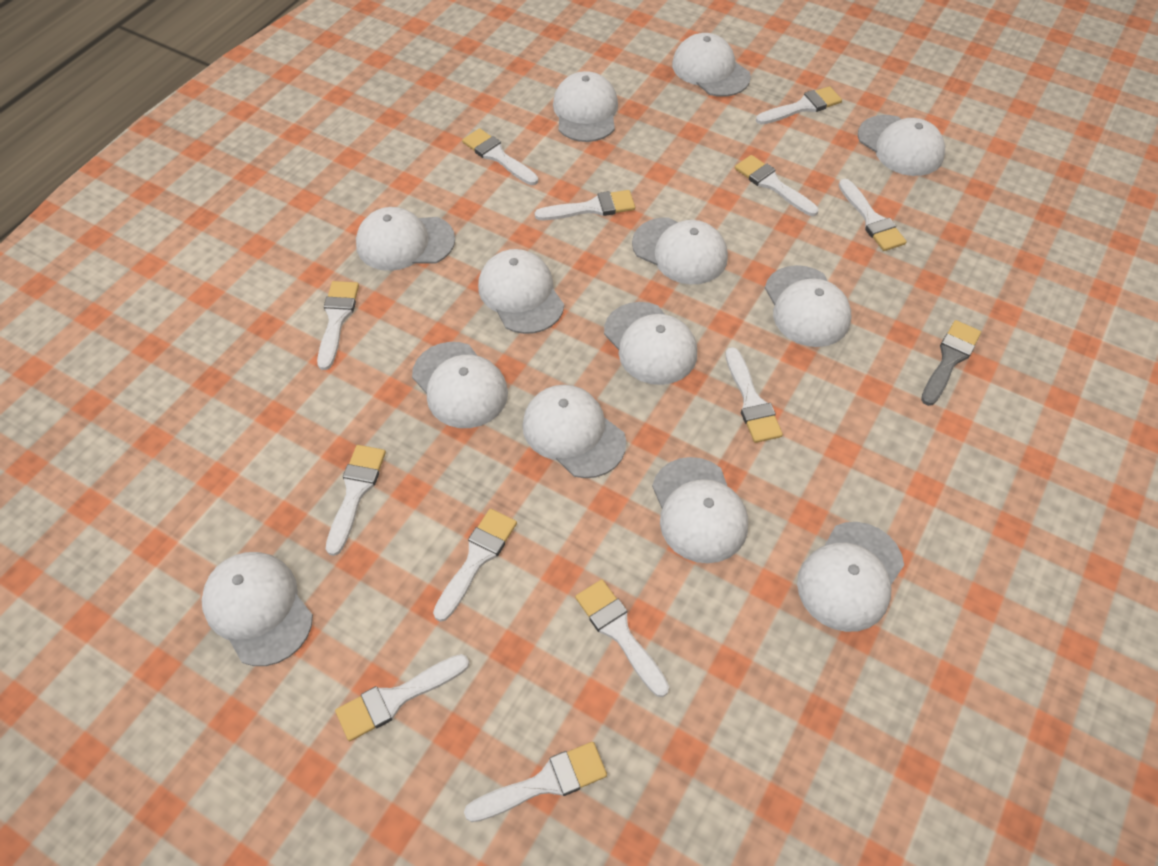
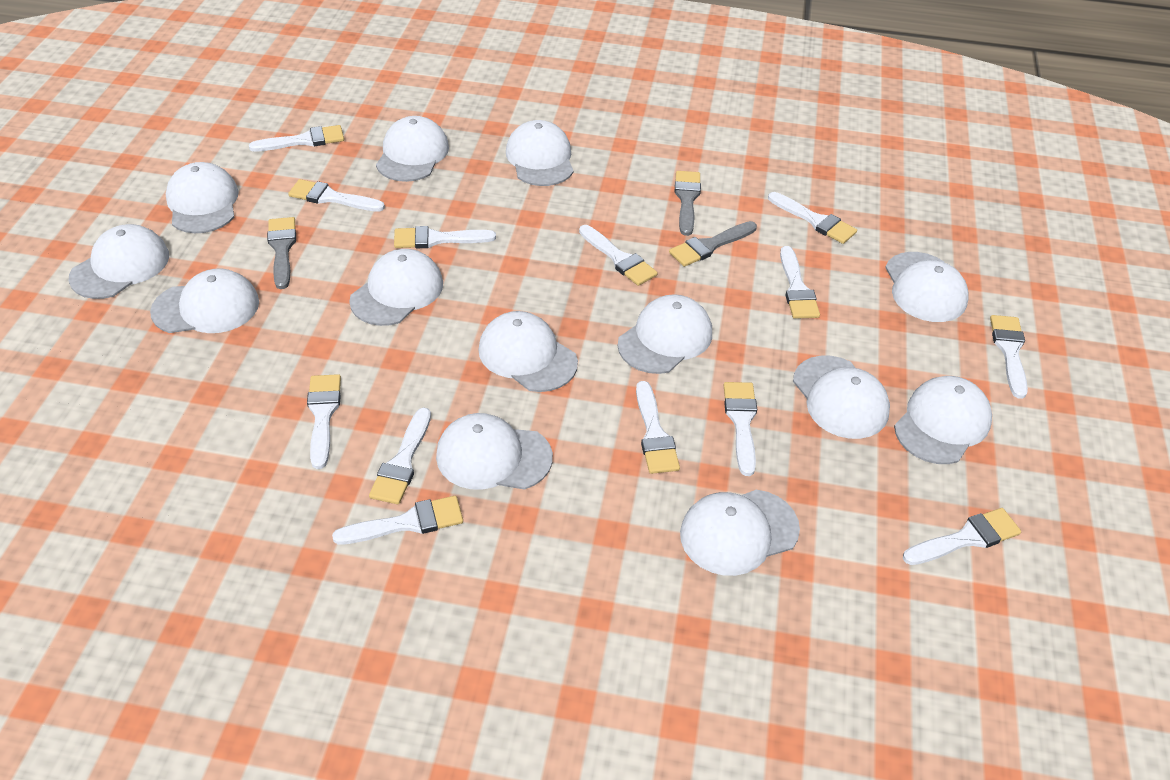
grey brush: [921,320,981,406] = 1 -> [267,217,296,289] [669,221,757,267] [675,171,701,236] = 3
white brush: [317,281,359,370] [326,445,386,556] [335,654,469,741] [433,509,517,622] [462,128,538,185] [464,742,607,822] [535,190,635,220] [575,579,669,697] [725,347,783,443] [735,155,819,216] [756,86,842,125] [839,179,906,251] = 12 -> [249,125,344,151] [288,179,385,212] [307,374,341,469] [332,496,463,545] [369,407,431,504] [394,226,496,249] [579,225,658,286] [636,381,680,474] [724,382,757,476] [768,192,857,244] [780,246,820,319] [903,508,1021,565] [990,315,1028,399] = 13

